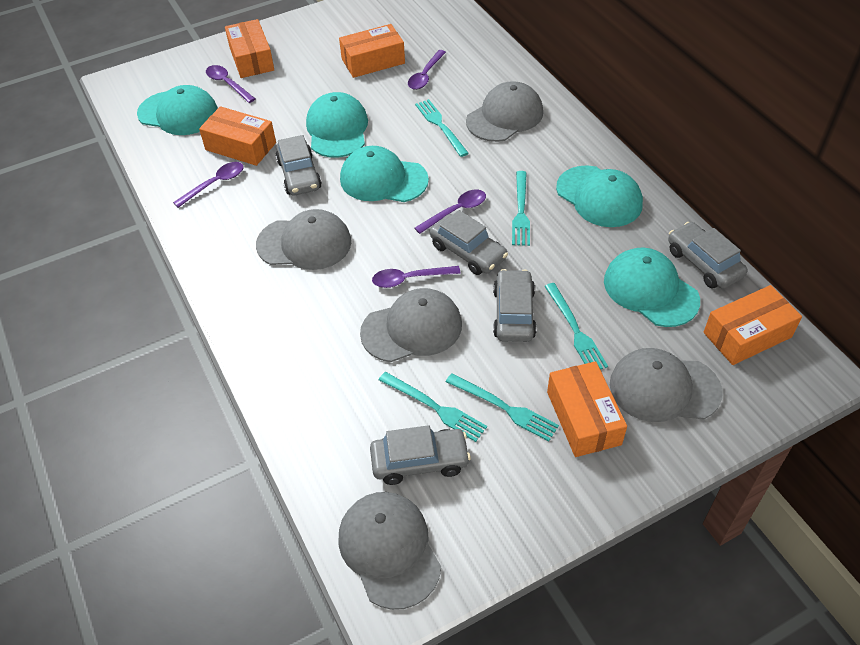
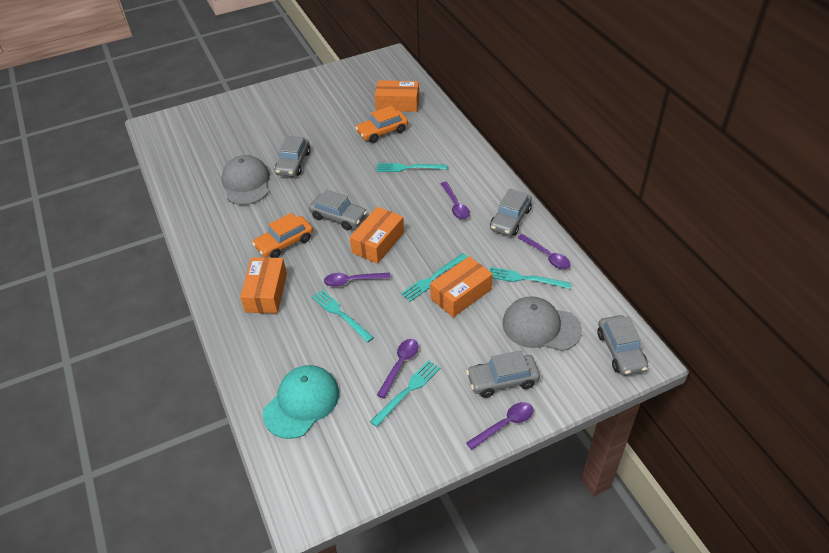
grey cap: [256,209,351,270] [339,492,441,610] [360,288,462,362] [466,81,543,142] [610,348,723,422] = 5 -> [222,155,270,205] [502,296,582,351] = 2
orange box: [199,106,276,166] [225,19,274,78] [339,24,405,78] [547,361,627,457] [704,285,802,365] = 5 -> [240,257,287,313] [350,207,404,264] [375,80,419,112] [430,256,493,317] = 4
orange car: none = 0 -> [252,213,313,258] [356,106,408,143] = 2
turquoise cap: [137,85,218,135] [306,92,368,158] [340,146,429,202] [556,165,643,227] [604,248,700,327] = 5 -> [263,365,339,439] = 1

